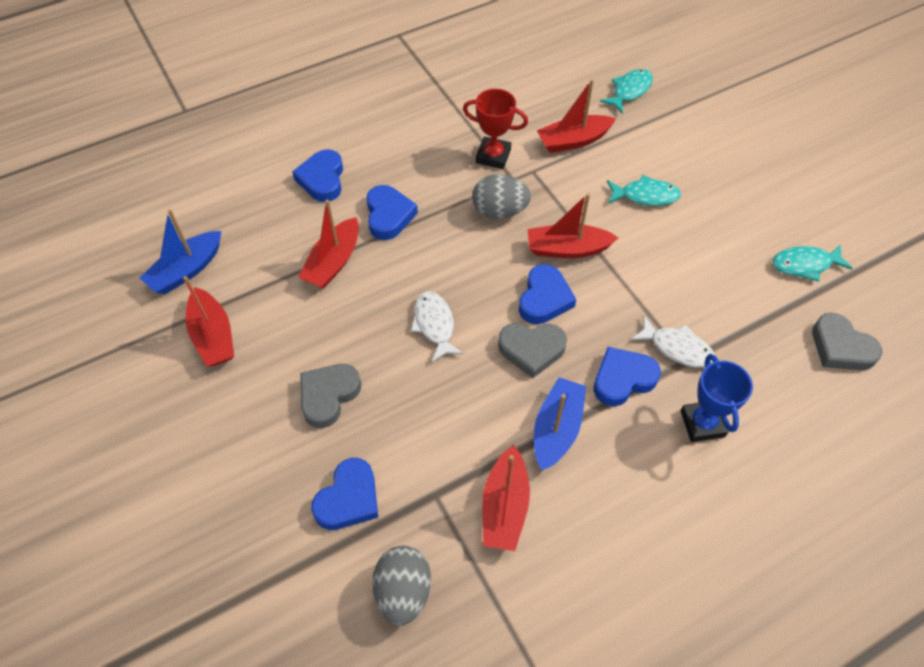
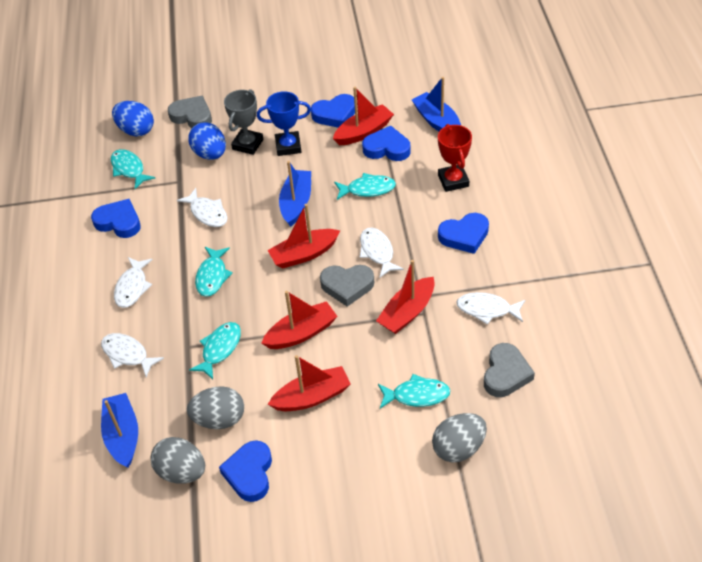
blue boat: [140,209,221,294] [534,377,586,470] = 2 -> [101,393,138,468] [279,161,311,227] [412,77,461,131] = 3
blue egg: none = 0 -> [112,101,154,136] [188,122,226,160] = 2
grey egg: [372,546,431,626] [472,174,531,219] = 2 -> [150,437,205,483] [187,386,244,429] [432,413,487,462] = 3
grey trophy: none = 0 -> [224,89,263,155] = 1
turquoise fish: [600,69,653,113] [607,175,681,206] [773,244,853,282] = 3 -> [111,149,155,189] [189,322,241,380] [195,247,233,297] [334,173,396,200] [378,374,451,408] = 5
white fish: [411,291,464,362] [631,315,715,368] = 2 -> [101,333,164,377] [114,257,153,308] [177,188,227,227] [360,227,404,278] [456,292,525,325] = 5

